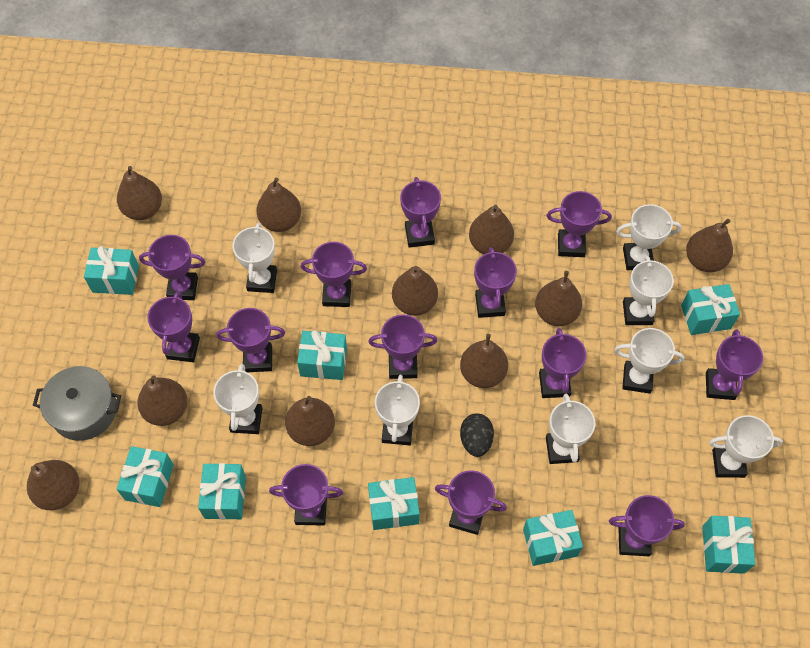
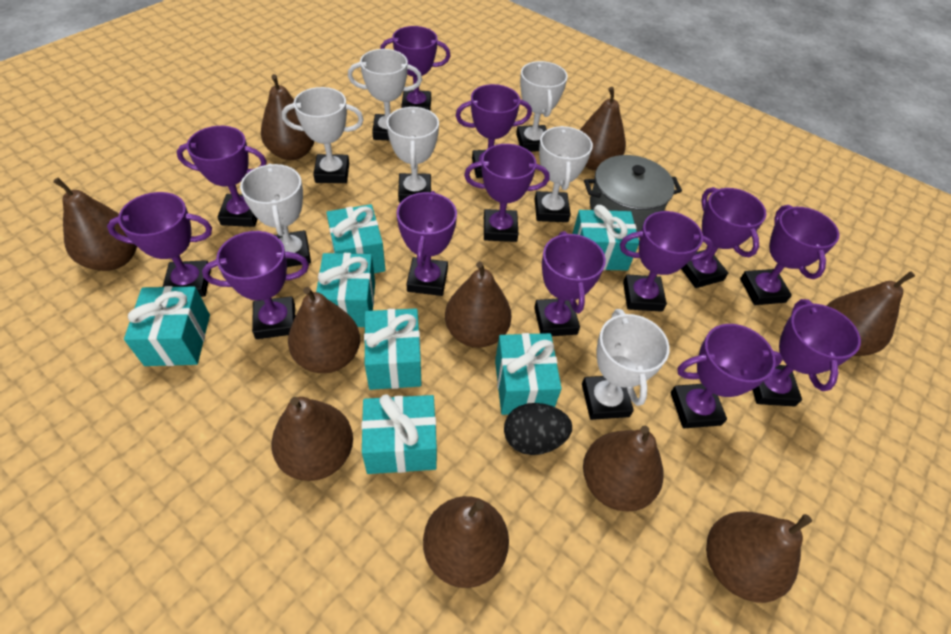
turquoise gift: [84,246,139,295] [116,446,174,507] [198,463,246,520] [297,330,347,380] [368,477,420,530] [523,510,583,566] [681,284,740,335] [702,516,755,574] = 8 -> [124,286,210,366] [316,253,375,327] [326,204,386,273] [361,394,437,474] [364,309,421,390] [495,333,562,415] [572,205,639,270] = 7
white trophy: [213,364,262,434] [233,223,277,293] [375,375,420,445] [546,394,595,464] [614,328,685,394] [616,204,682,270] [623,256,674,325] [709,415,783,478] = 8 -> [240,164,311,267] [282,87,364,183] [348,49,422,140] [386,107,439,203] [516,61,568,152] [535,126,593,222] [582,309,670,420] = 7

